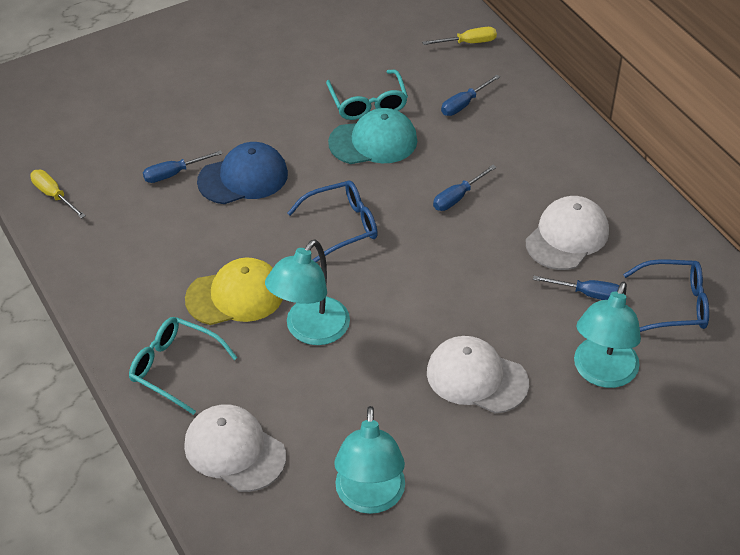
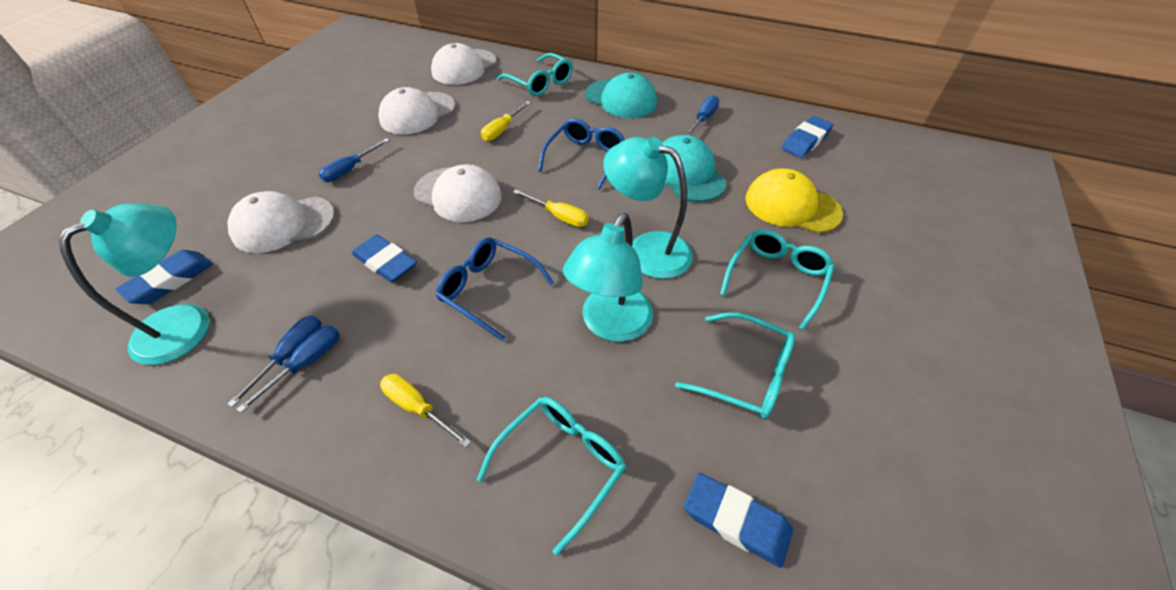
blue cap: [197,142,288,204] = 1 -> none = 0
blue eraser: none = 0 -> [115,250,213,304] [352,234,417,282] [684,473,793,568] [782,116,833,158] = 4
turquoise cap: [328,108,417,164] = 1 -> [585,73,657,118] [662,135,727,202] = 2
turquoise glasses: [129,317,238,415] [326,69,408,120] = 2 -> [477,397,626,556] [497,53,573,96] [675,312,795,419] [720,229,835,330] = 4
white cap: [184,405,286,492] [427,336,529,413] [526,196,609,270] = 3 -> [228,191,335,253] [378,87,455,135] [414,164,502,222] [431,43,497,85] = 4
yellow screwdriver: [30,170,86,219] [422,27,497,45] = 2 -> [380,374,471,448] [481,101,531,141] [513,189,588,227] = 3

